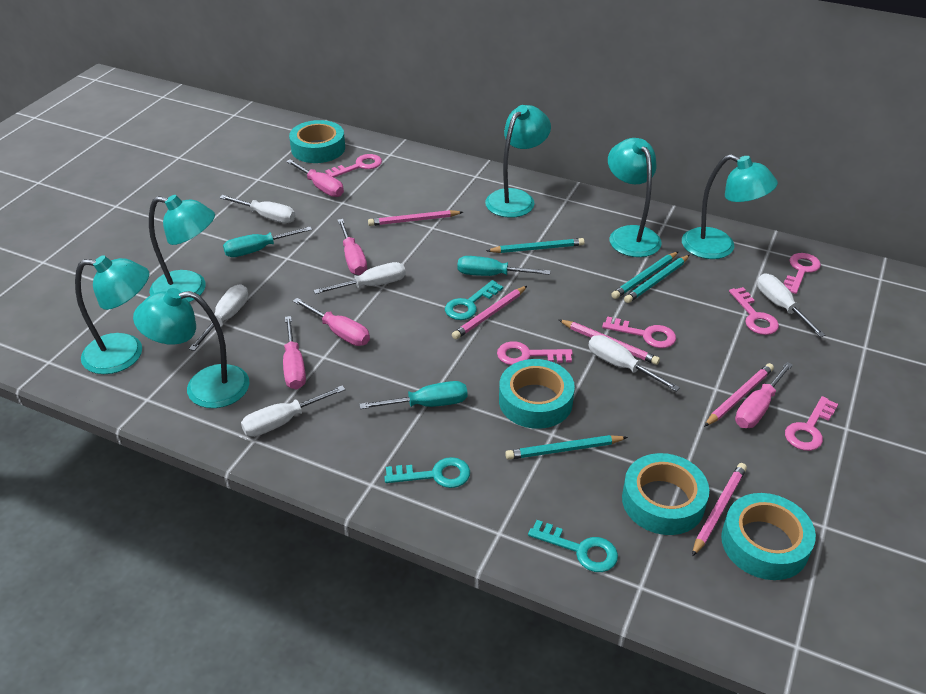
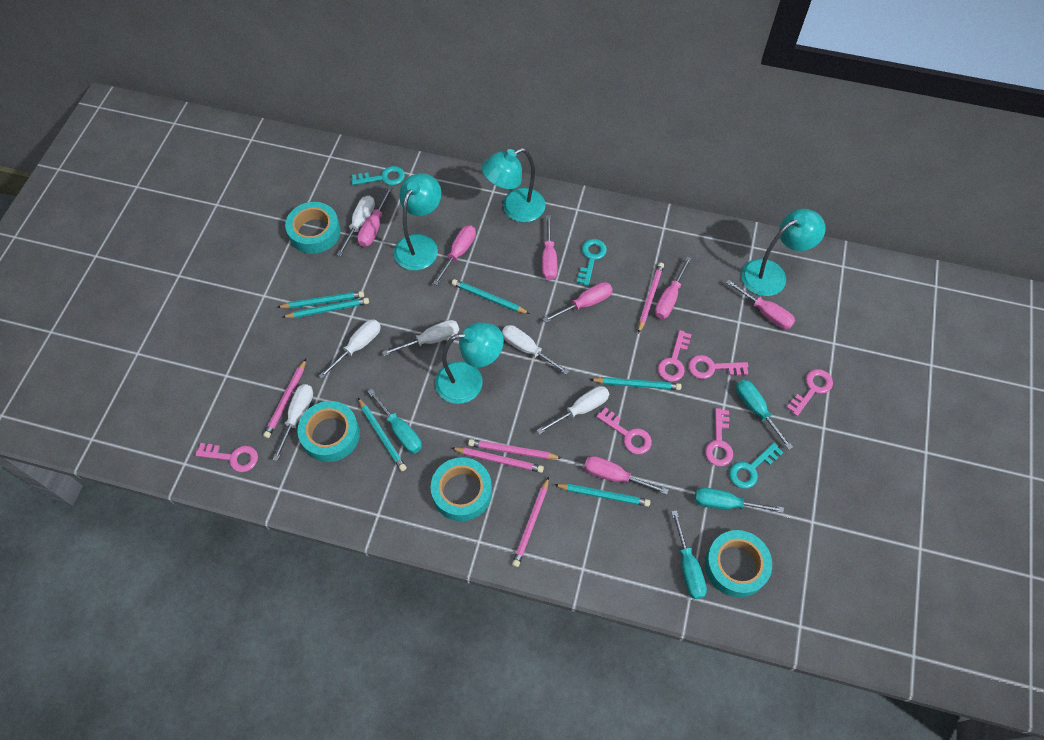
pink screwdriver: [283,316,306,389] [286,159,344,197] [293,298,370,346] [338,219,367,275] [735,362,793,428] = 5 -> [357,186,392,247] [433,225,476,285] [542,215,557,280] [543,282,613,323] [584,456,669,495] [655,257,692,319] [726,279,795,329] = 7
turquoise lamp: [75,255,149,374] [133,288,250,408] [149,195,215,302] [485,105,551,218] [608,138,662,257] [682,154,778,259] = 6 -> [394,173,441,270] [435,322,504,404] [482,148,546,222] [741,209,826,296] = 4
turquoise pencil: [486,238,585,253] [505,435,628,460] [611,252,678,299] [624,255,690,303] = 4 -> [277,291,364,309] [282,298,369,318] [358,398,407,471] [452,279,530,314] [554,484,650,507] [590,377,681,390] = 6
turquoise screwdriver: [223,227,312,257] [359,381,467,409] [457,256,550,276] = 3 -> [367,389,422,453] [671,510,707,599] [695,488,784,513] [736,380,793,450] = 4

